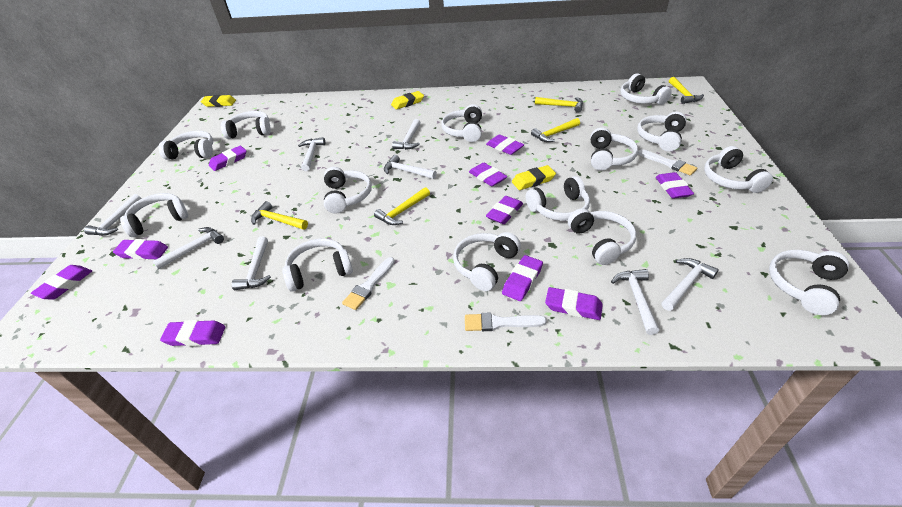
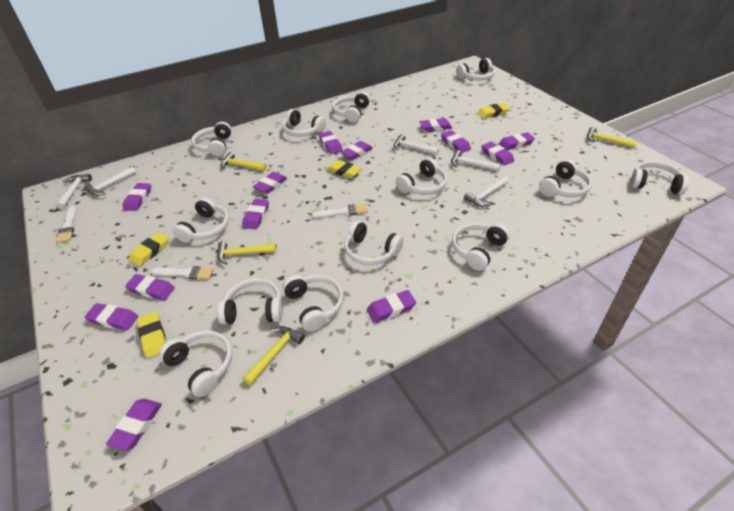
purple eraser: [31,265,92,300] [113,239,168,260] [160,320,225,346] [209,146,246,171] [469,163,507,186] [486,135,524,155] [486,196,523,224] [502,255,543,301] [545,287,603,320] [656,172,694,199] = 10 -> [85,303,138,331] [106,399,162,451] [123,183,151,211] [125,274,175,300] [242,199,269,229] [253,172,287,194] [319,131,343,154] [341,141,373,160] [367,290,416,323] [420,118,452,132] [441,130,471,153] [482,141,514,165] [499,132,535,150] = 13
white hammer: [84,194,141,236] [152,227,224,270] [232,236,271,290] [298,137,325,171] [384,155,437,179] [392,119,421,150] [611,269,659,335] [661,258,719,311] = 8 -> [56,174,92,209] [84,167,136,196] [394,134,439,155] [451,150,500,171] [464,176,509,207] = 5
white headphones: [120,193,188,237] [159,131,213,160] [221,111,271,139] [282,238,353,292] [324,167,372,214] [441,104,482,142] [453,232,521,291] [526,176,590,221] [568,208,636,265] [590,127,638,171] [620,73,672,105] [637,112,686,152] [704,146,773,193] [769,250,849,315] = 14 -> [159,330,232,397] [173,197,229,243] [191,122,232,156] [217,278,283,324] [282,109,326,137] [282,275,344,332] [332,92,370,122] [344,221,403,265] [396,158,447,195] [452,223,510,271] [456,58,495,81] [539,159,592,197] [631,161,690,195] = 13
yellow eraser: [201,95,236,107] [391,91,424,109] [512,165,556,190] = 3 -> [129,232,169,266] [137,312,166,358] [327,160,362,179] [477,103,510,119] = 4
yellow hammer: [251,201,308,230] [374,187,430,225] [531,118,580,142] [535,97,583,113] [669,77,704,104] = 5 -> [217,241,276,265] [221,152,267,171] [243,326,305,385] [587,127,637,148] = 4

